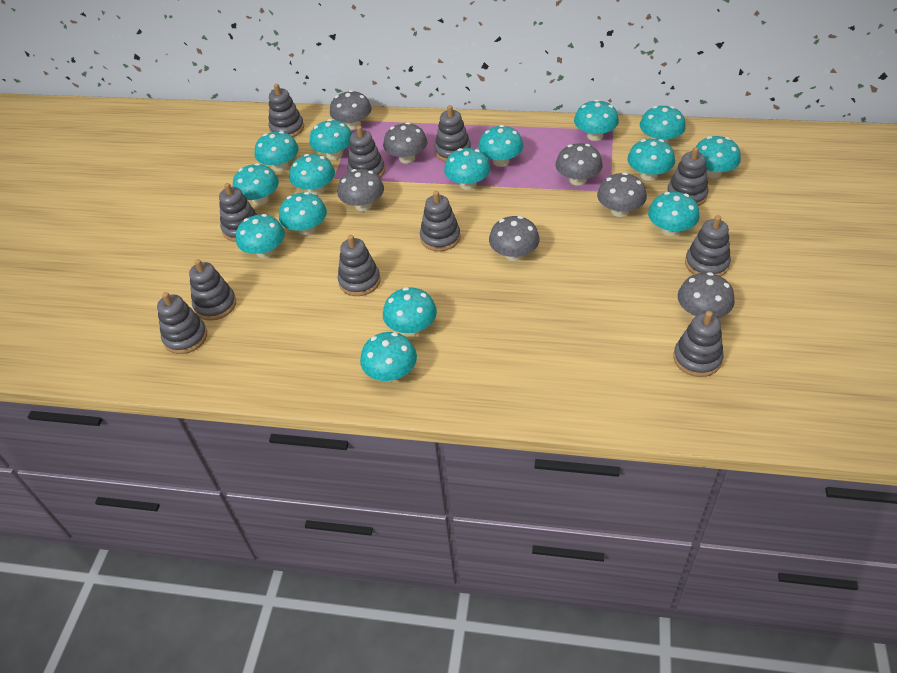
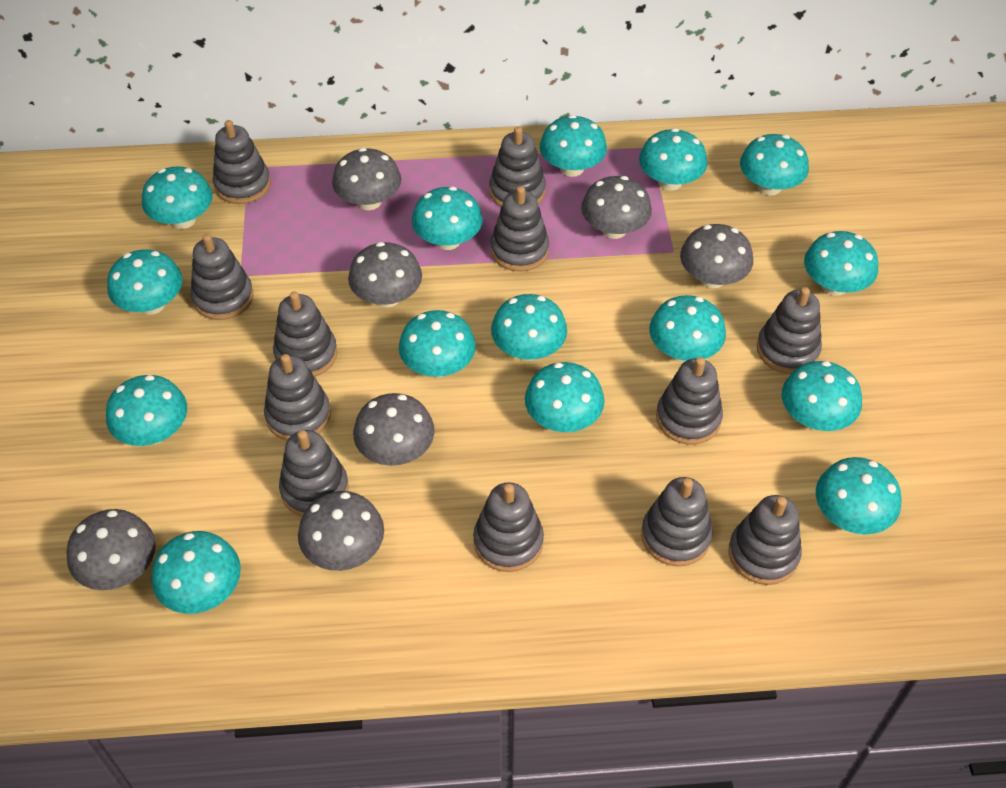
grey stacking toy: [157,292,207,354] [189,259,236,321] [219,183,257,242] [269,84,304,137] [338,235,381,296] [347,126,385,178] [420,191,461,251] [434,105,471,162] [667,147,709,206] [673,311,724,377] [685,215,731,276] = 11 -> [191,234,254,320] [213,120,271,204] [264,354,331,441] [273,291,337,377] [279,430,349,517] [473,482,544,572] [489,127,546,207] [491,186,549,272] [641,477,713,566] [656,357,723,445] [728,495,802,585] [757,287,822,374] = 12

